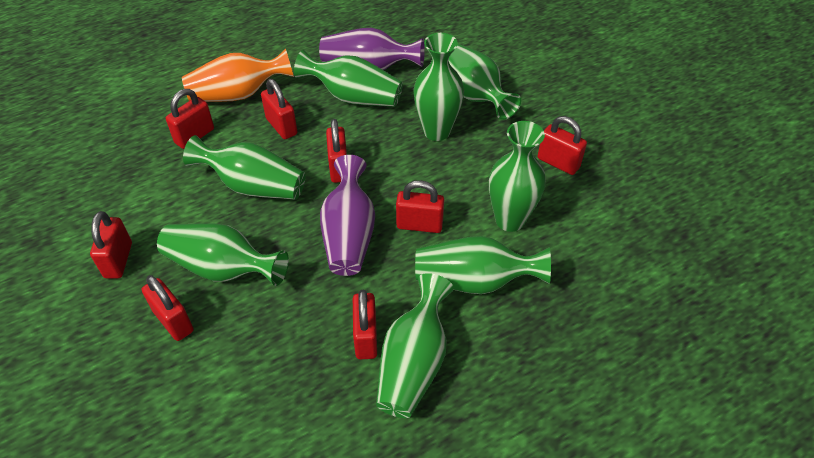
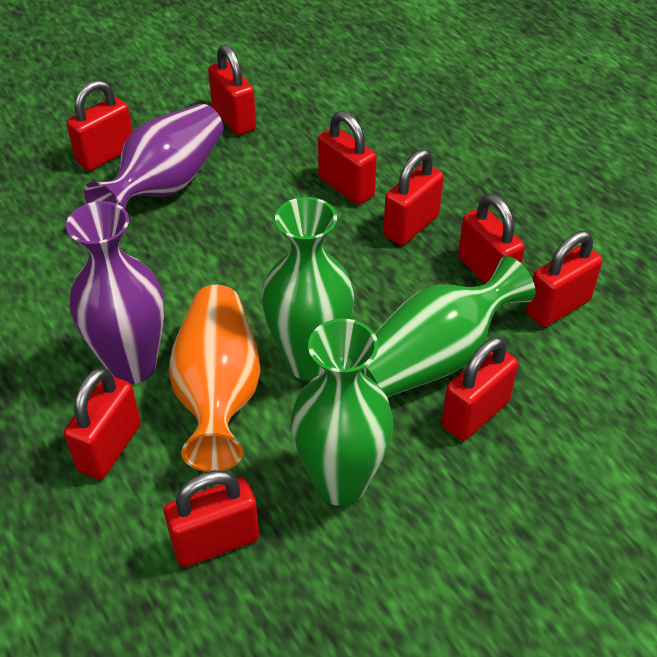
green vase: [157,223,289,286] [183,135,305,200] [294,50,403,107] [376,273,454,418] [413,33,464,141] [415,236,551,294] [449,44,521,120] [489,121,546,232] = 8 -> [262,197,354,380] [290,319,393,506] [360,256,536,397] = 3
red padlock: [90,211,132,278] [142,275,194,341] [166,89,214,149] [261,79,297,139] [326,119,347,183] [353,290,377,360] [396,180,444,233] [538,116,587,175] = 8 -> [64,367,141,479] [66,80,133,171] [164,470,260,567] [208,44,256,135] [318,111,377,205] [383,149,444,246] [442,337,518,441] [458,194,525,284] [526,231,602,327] = 9

